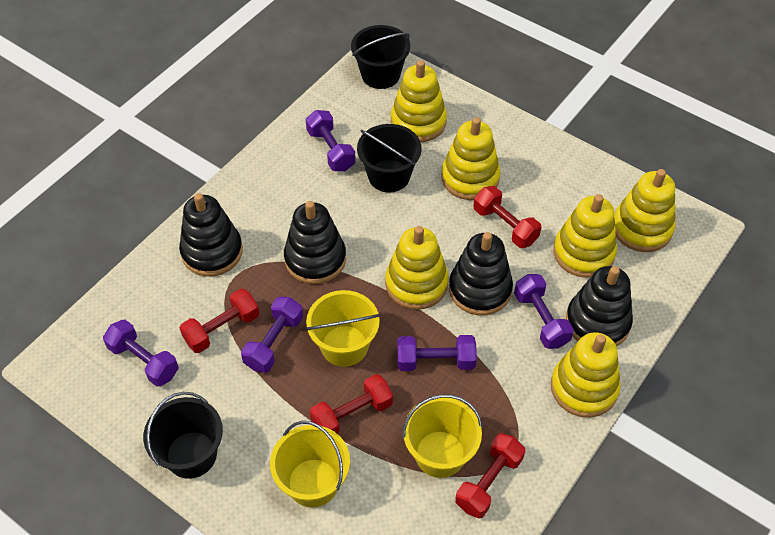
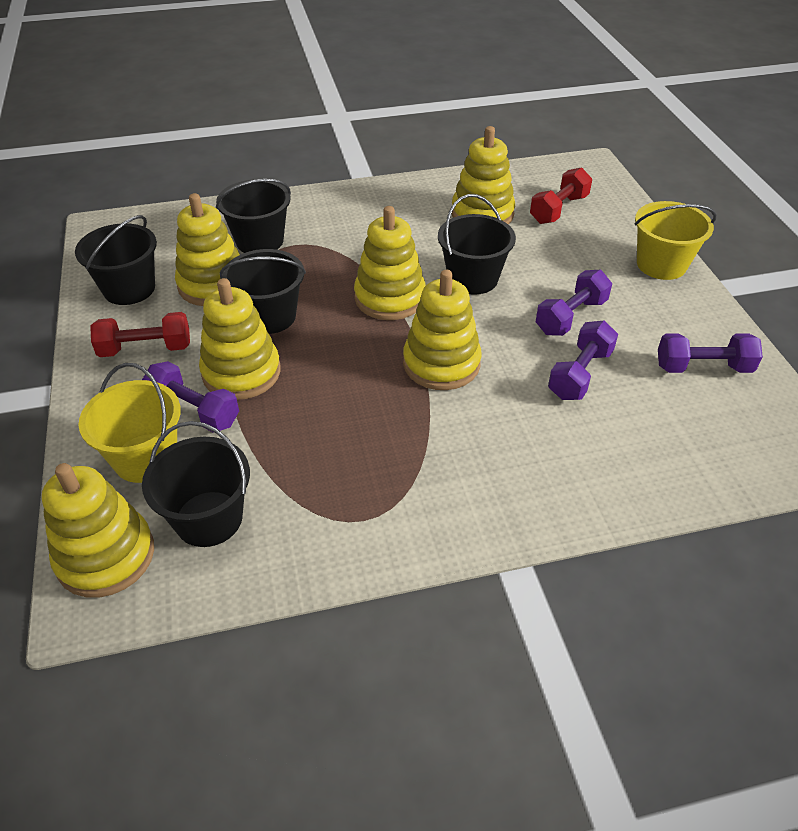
black bucket: [143,392,223,479] [351,25,410,89] [357,124,422,192] = 3 -> [75,215,157,305] [142,421,250,547] [216,179,291,253] [220,249,306,334] [438,194,516,295] = 5
black stacking toy: [179,193,243,277] [284,201,346,284] [449,232,513,315] [566,266,633,346] = 4 -> none = 0
purple dumbbell: [103,319,179,387] [241,297,303,373] [306,110,356,171] [397,335,477,371] [514,274,574,349] = 5 -> [142,361,239,433] [536,270,612,336] [548,321,618,400] [658,333,763,373] = 4
red dumbbell: [180,289,259,353] [310,374,393,434] [455,433,525,518] [473,186,542,248] = 4 -> [90,312,190,357] [530,167,592,224] = 2
yellow bucket: [270,421,350,507] [306,290,380,367] [402,394,482,478] = 3 -> [79,363,181,483] [635,201,716,280] = 2

